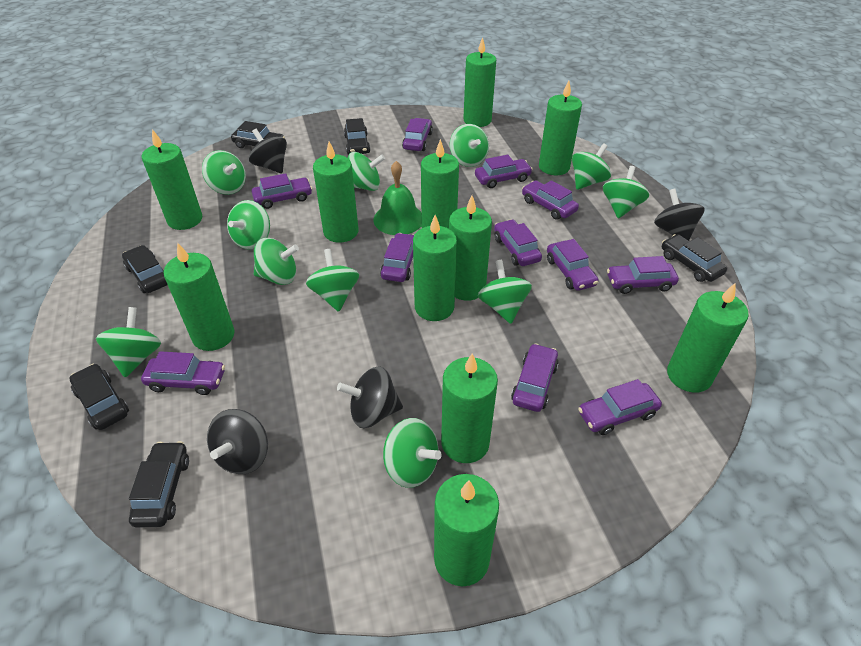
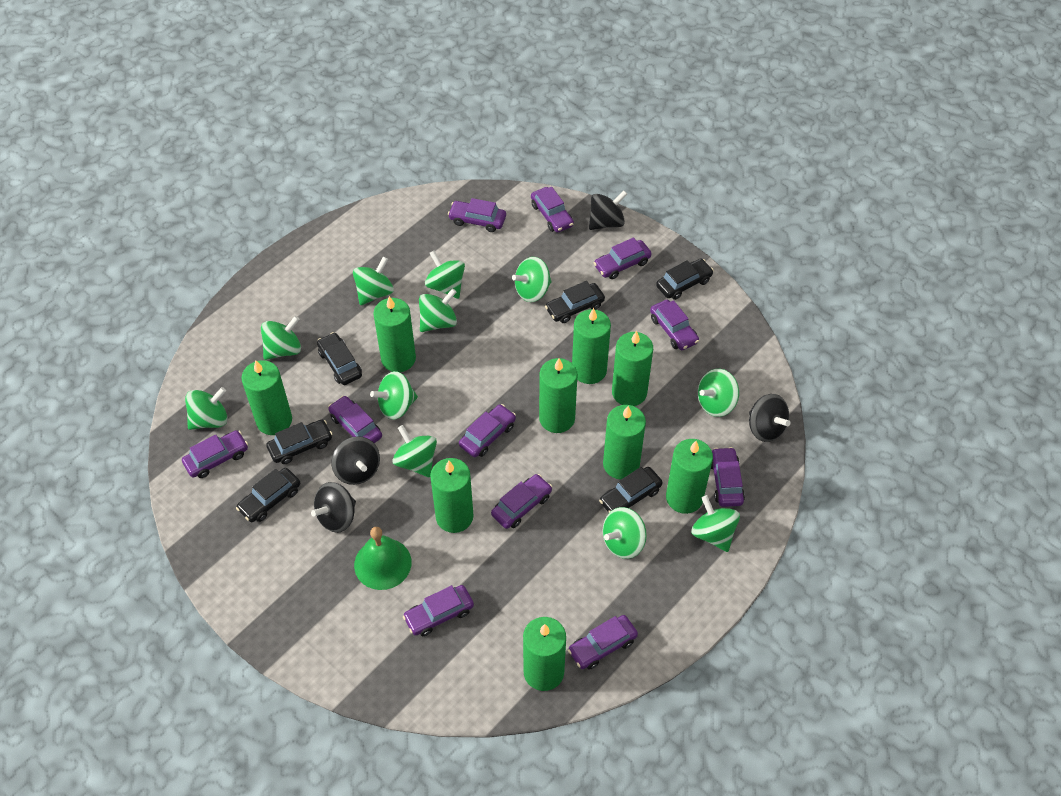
green candle: [142,129,202,230] [163,242,235,351] [313,142,359,243] [413,215,457,321] [421,139,459,229] [434,474,499,586] [441,353,498,463] [449,196,492,301] [463,37,496,127] [539,81,582,175] [667,283,749,393] = 11 -> [242,360,292,435] [373,296,416,372] [430,458,474,533] [523,617,566,691] [539,358,577,433] [572,308,611,384] [603,405,646,480] [612,331,653,406] [666,439,713,514] = 9

